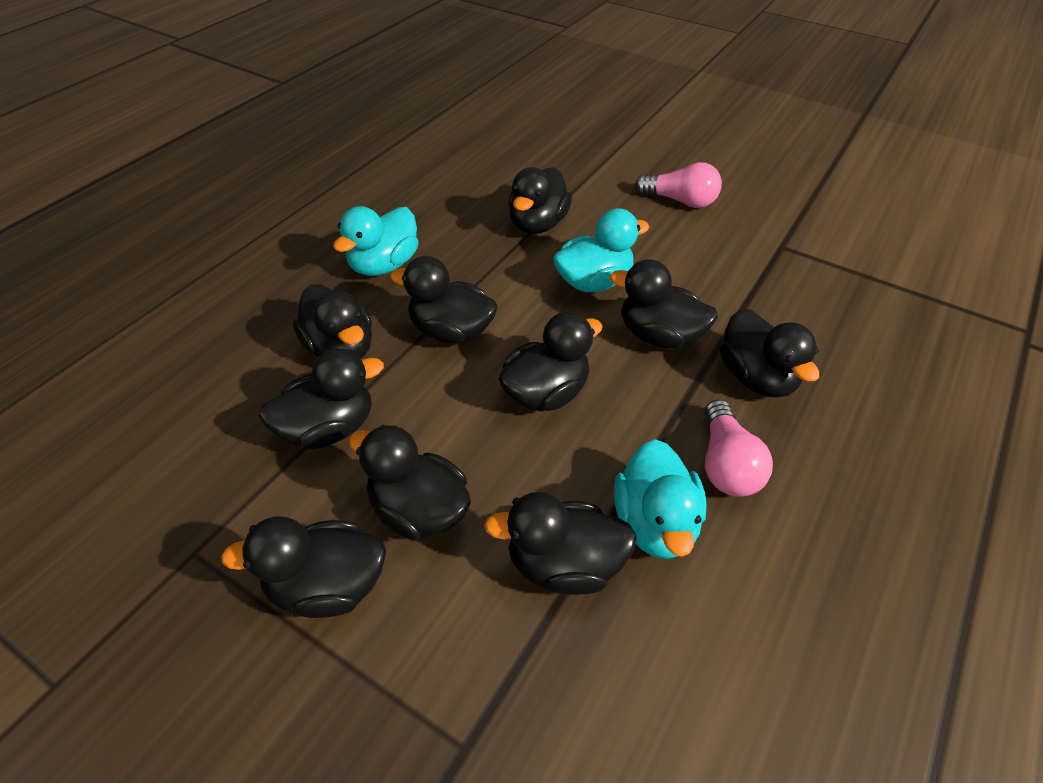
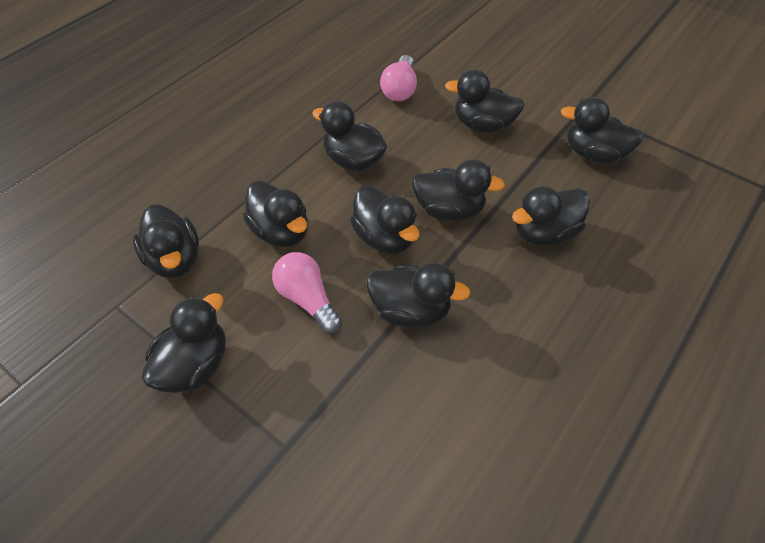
turquoise duck: [333,206,419,276] [553,208,649,292] [614,439,707,559] = 3 -> none = 0

